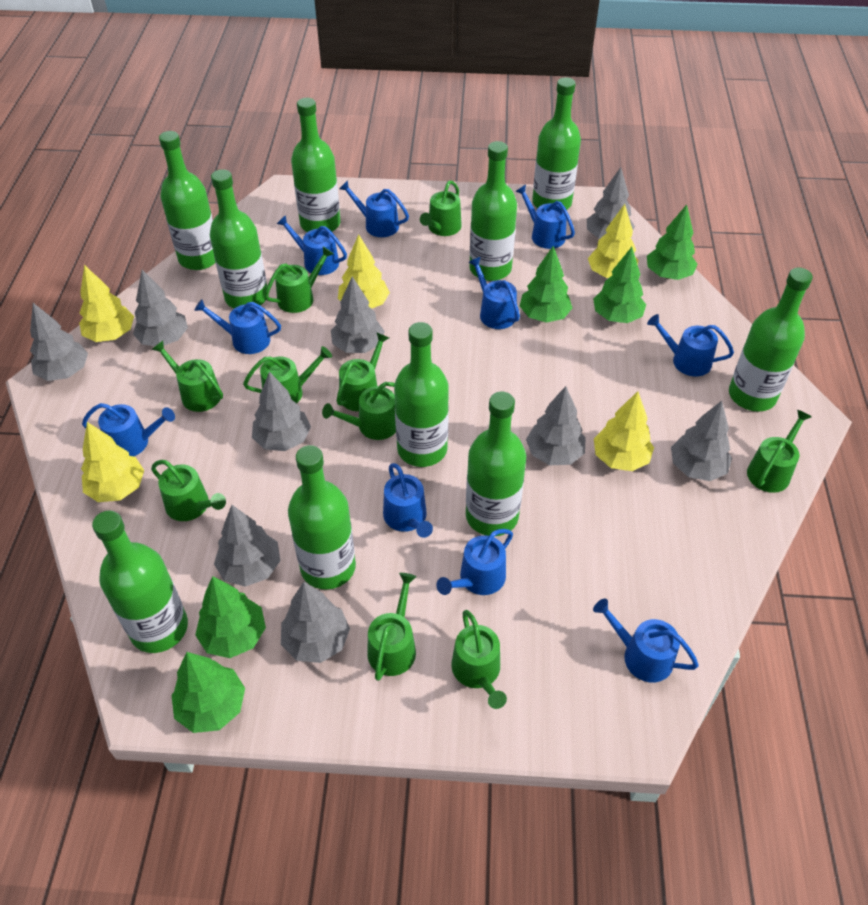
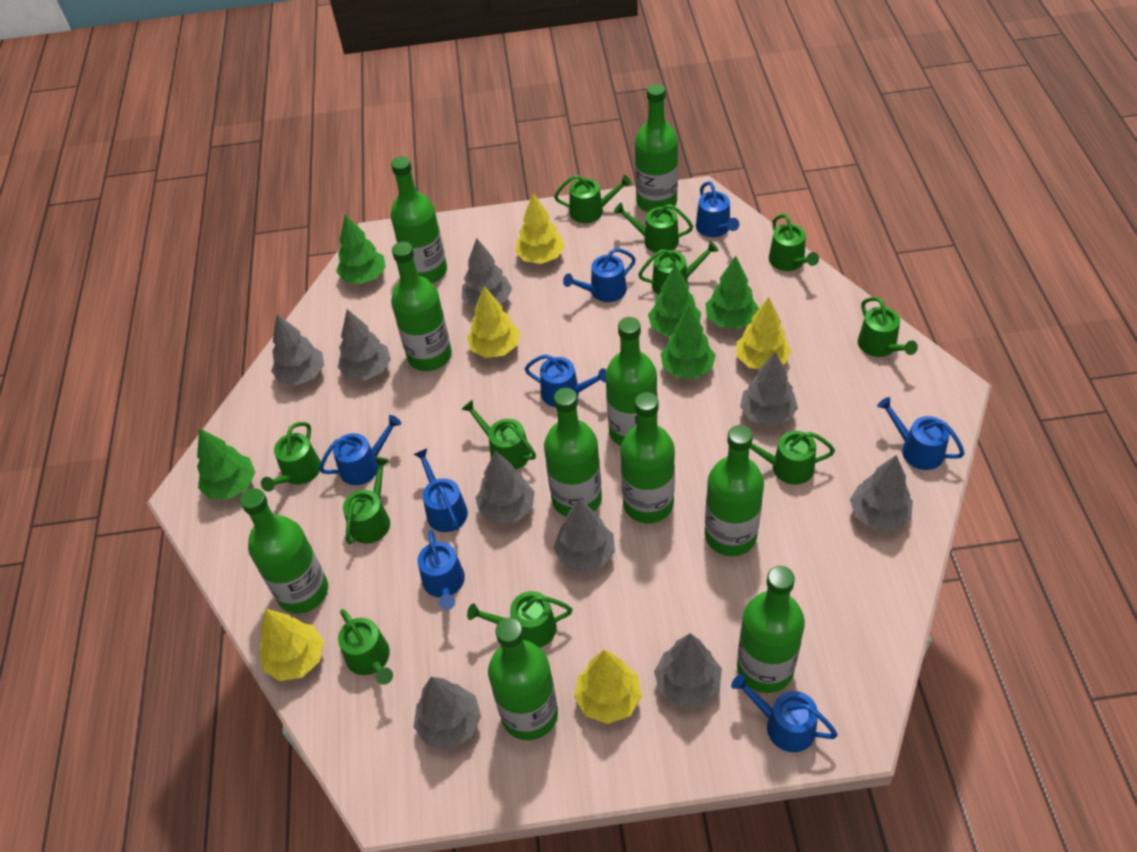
blue watering can: [82,403,175,456] [194,299,281,354] [277,215,347,275] [339,180,409,237] [383,463,433,538] [436,529,513,595] [468,257,520,329] [515,185,575,249] [593,599,699,683] [647,314,734,376] = 10 -> [319,415,401,485] [414,449,468,532] [418,530,465,610] [525,354,606,407] [563,248,636,302] [696,181,739,237] [731,674,838,752] [877,397,965,470] = 8
green watering can: [151,460,226,521] [152,341,223,412] [243,346,332,404] [264,247,333,313] [322,382,396,440] [336,332,389,411] [367,573,416,681] [420,180,462,236] [451,610,507,709] [747,410,812,493] = 10 -> [261,422,321,492] [338,609,393,685] [343,457,390,544] [462,400,536,470] [467,591,572,648] [554,175,631,223] [614,202,693,252] [638,241,719,295] [750,431,835,485] [769,214,819,271] [858,297,918,357] = 11

